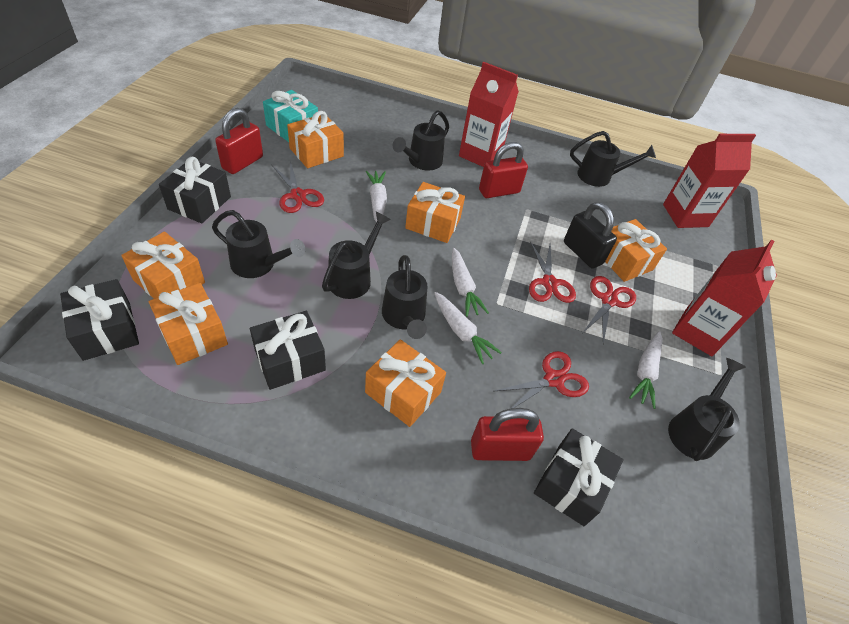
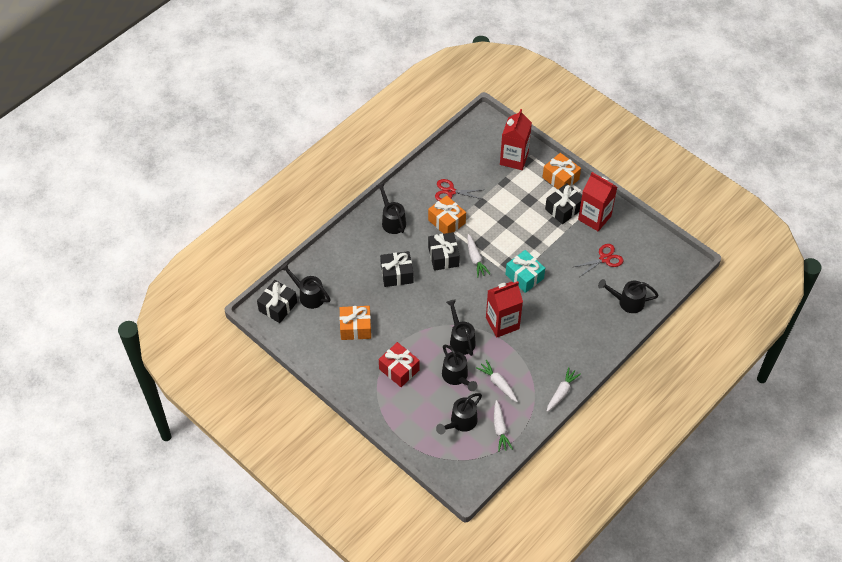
black padlock: [564,202,617,269] = 1 -> none = 0
orange gift: [121,232,205,299] [149,283,228,365] [287,111,344,168] [365,339,446,427] [405,182,465,243] [605,219,667,282] = 6 -> [339,306,371,340] [428,195,466,234] [542,153,581,189] = 3
red gift: none = 0 -> [379,342,420,387] = 1
red padlock: [215,108,263,174] [471,408,544,461] [479,142,528,198] = 3 -> none = 0
red scissors: [272,161,324,213] [495,351,589,408] [529,241,576,303] [583,276,636,344] = 4 -> [435,179,484,201] [574,244,623,277] = 2

